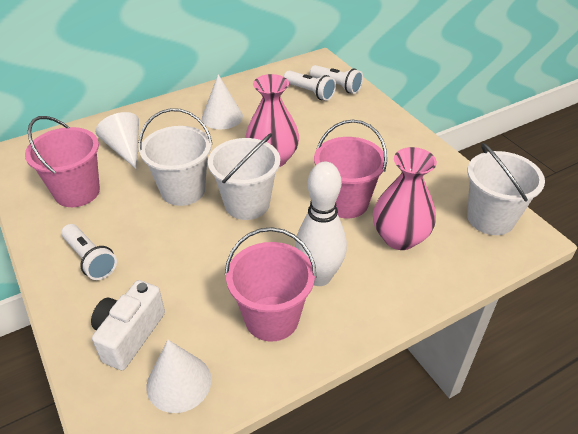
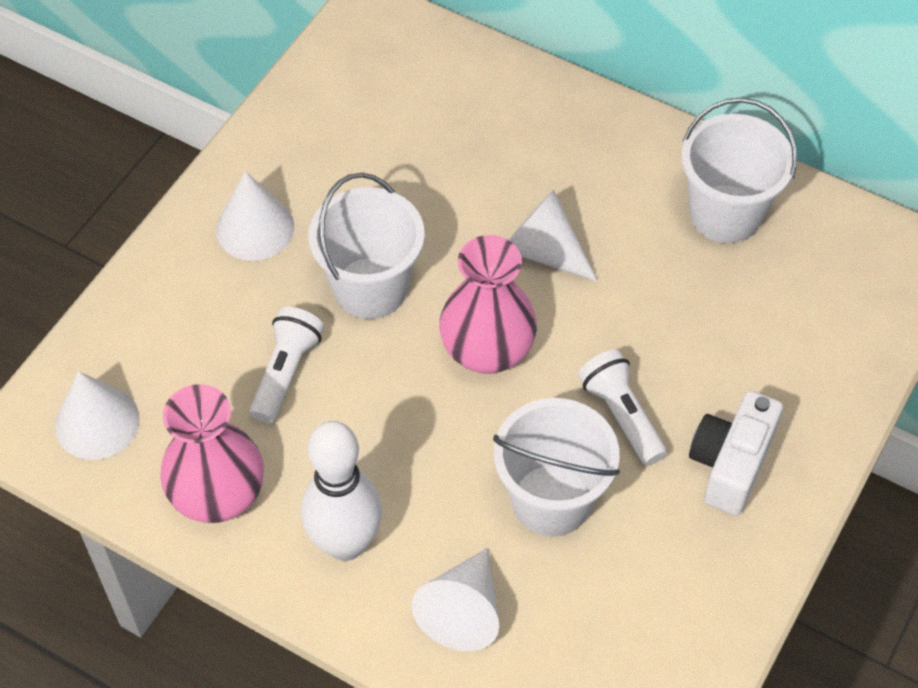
pink bucket: [25,116,100,207] [225,227,317,342] [314,119,387,218] = 3 -> none = 0
white cone: [95,112,139,169] [147,340,212,413] [202,74,243,129] = 3 -> [55,371,140,460] [216,171,294,261] [412,548,499,651] [509,189,598,282] = 4
white flashlight: [61,224,117,280] [284,70,336,101] [310,65,363,94] = 3 -> [249,307,324,424] [578,349,667,466] = 2

